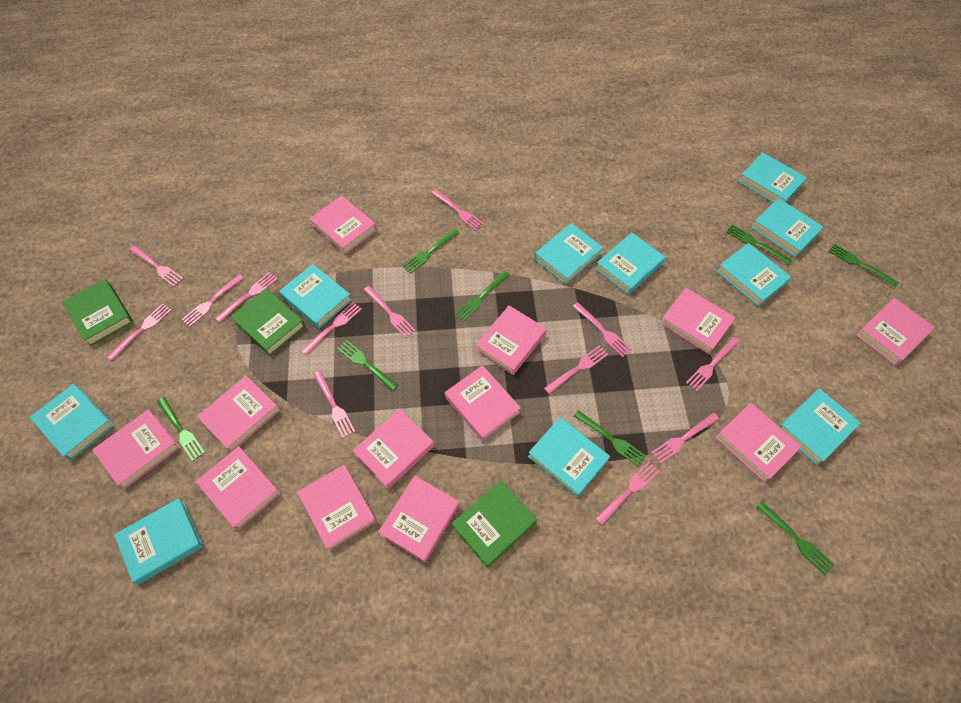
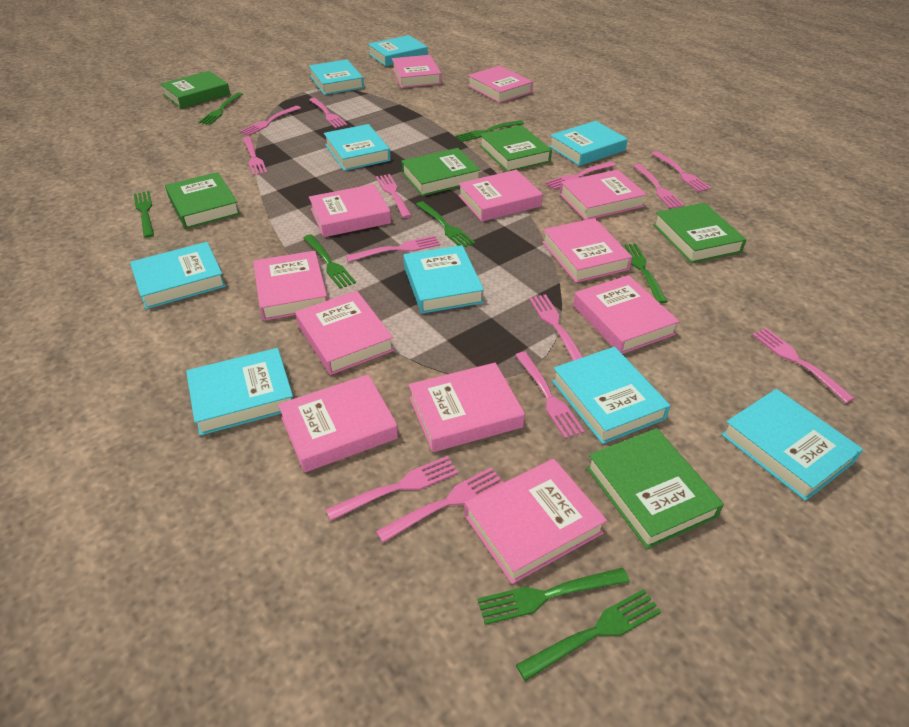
green book: [62,279,133,346] [231,288,305,356] [452,480,537,568] = 3 -> [160,71,230,109] [165,172,240,229] [401,148,481,196] [480,125,552,172] [586,428,724,549] [653,203,746,263] = 6
turquoise book: [30,384,114,461] [114,498,204,584] [279,264,352,329] [528,417,610,498] [534,223,603,285] [596,232,665,295] [717,243,791,307] [738,153,807,203] [751,198,823,257] [779,388,861,465] = 10 -> [130,242,226,309] [186,348,293,436] [309,59,364,95] [324,124,391,171] [368,35,428,66] [403,245,484,314] [549,121,628,166] [552,347,670,444] [721,389,863,501] = 9

